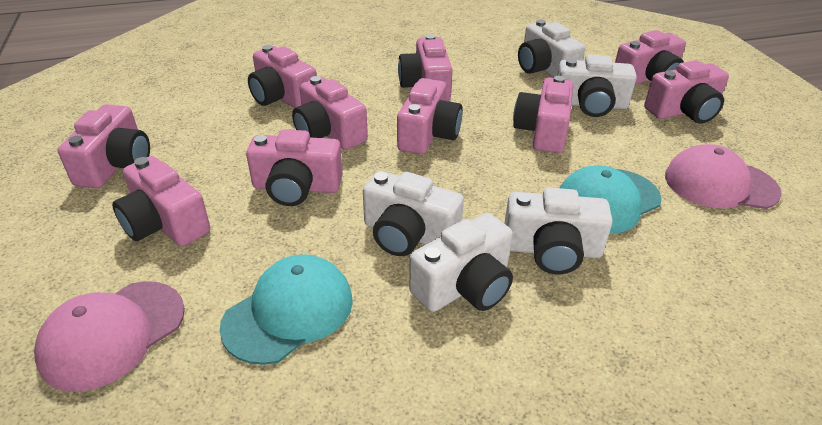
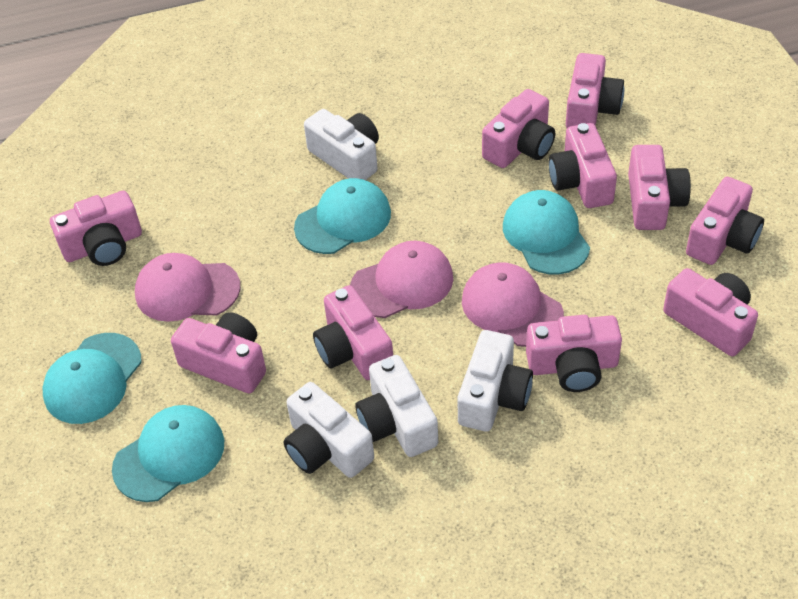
pink cap: [34,281,185,392] [665,144,782,209] = 2 -> [135,253,240,322] [350,241,453,318] [462,262,564,347] = 3
turquoise cap: [220,254,353,365] [560,165,662,234] = 2 -> [43,333,142,424] [112,405,224,502] [294,178,391,254] [503,190,590,275] = 4
white camera: [363,171,464,256] [409,213,513,312] [504,188,613,274] [518,19,585,78] [557,54,637,117] = 5 -> [283,382,374,478] [304,109,379,180] [355,355,438,457] [457,330,533,432] = 4

